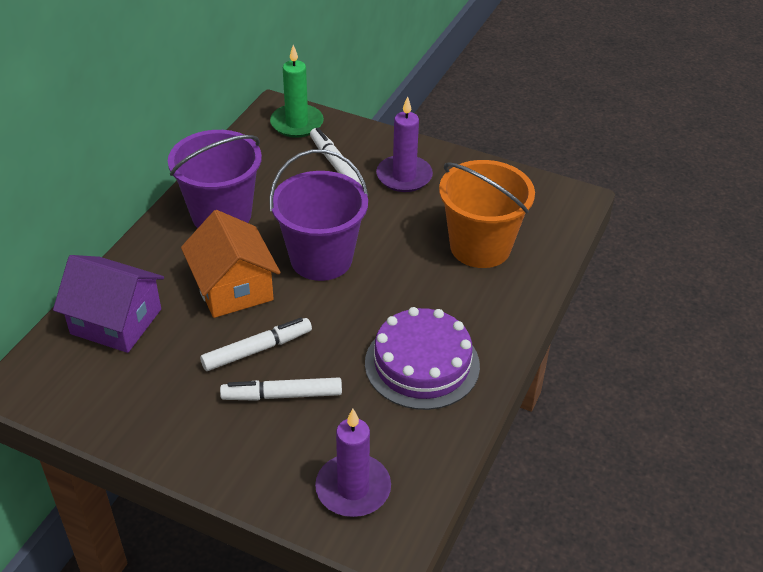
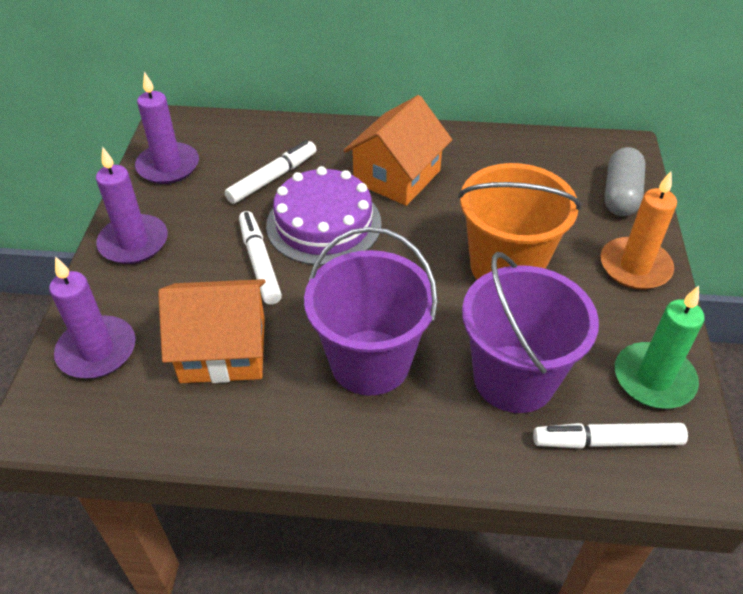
grey capsule: none = 0 -> [604,147,646,216] = 1
orange candle: none = 0 -> [601,171,677,290] = 1
orange house: [181,210,281,318] = 1 -> [158,279,266,383] [343,95,452,206] = 2
purple candle: [315,409,391,517] [376,96,433,192] = 2 -> [49,256,136,379] [96,146,168,264] [135,72,199,184] = 3
purple house: [53,255,164,353] = 1 -> none = 0

